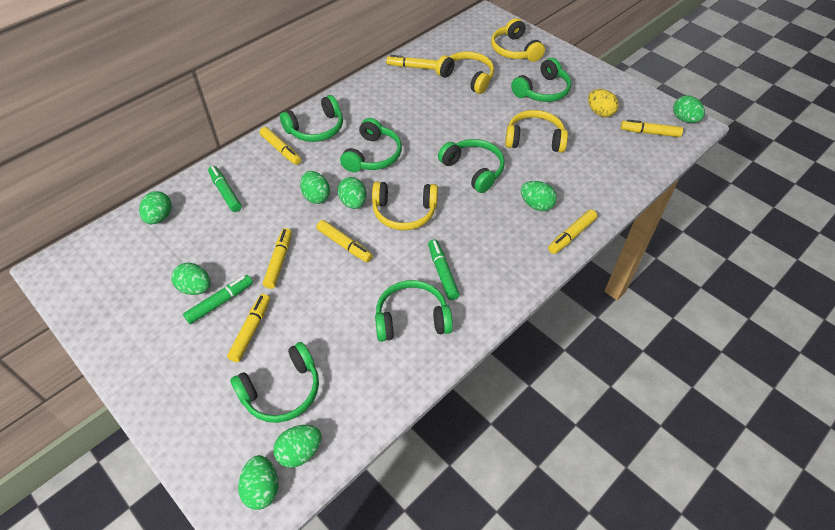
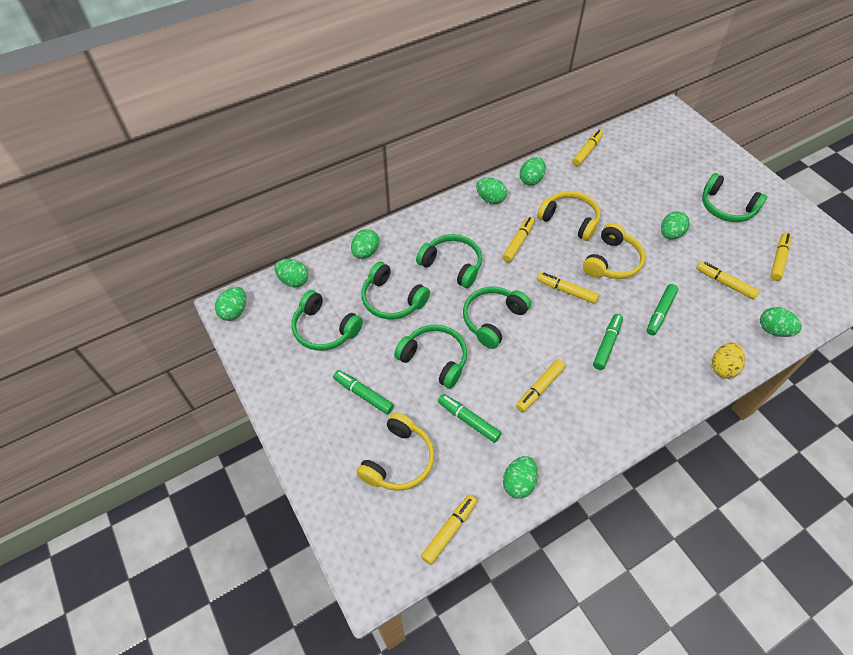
green marker: [183,275,253,324] [208,166,242,212] [428,239,460,300] = 3 -> [333,370,394,414] [438,394,501,443] [593,314,623,370] [646,284,678,335] = 4
yellow headphones: [372,181,438,230] [435,52,494,94] [491,18,545,62] [505,110,568,153] = 4 -> [357,412,434,491] [537,191,600,241] [583,223,645,279] = 3

